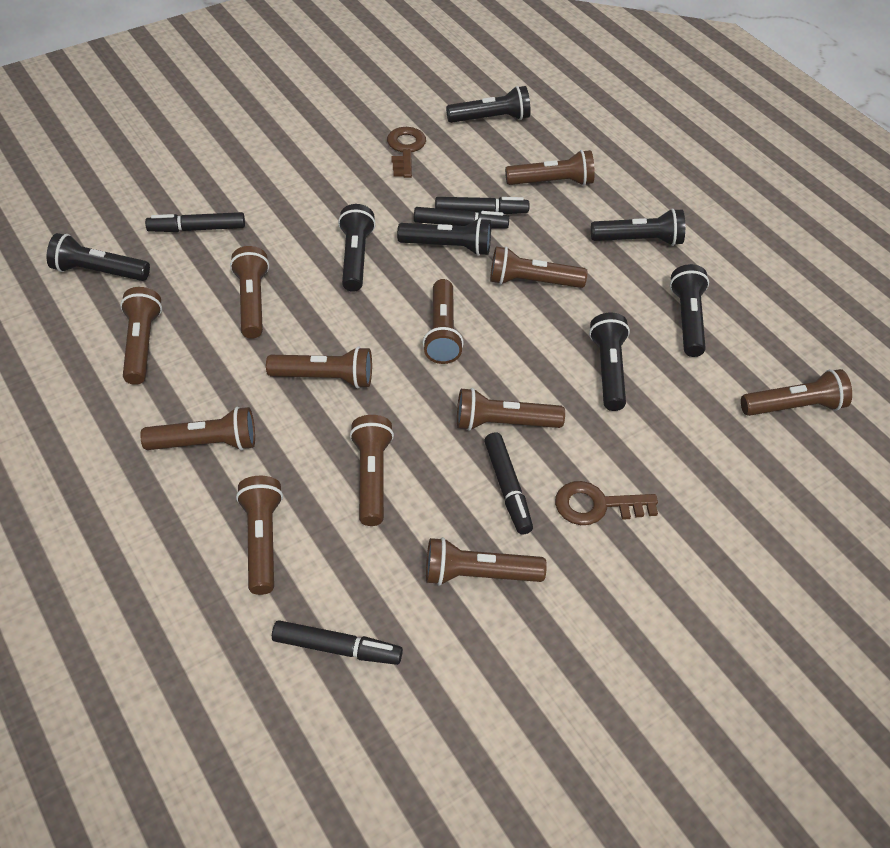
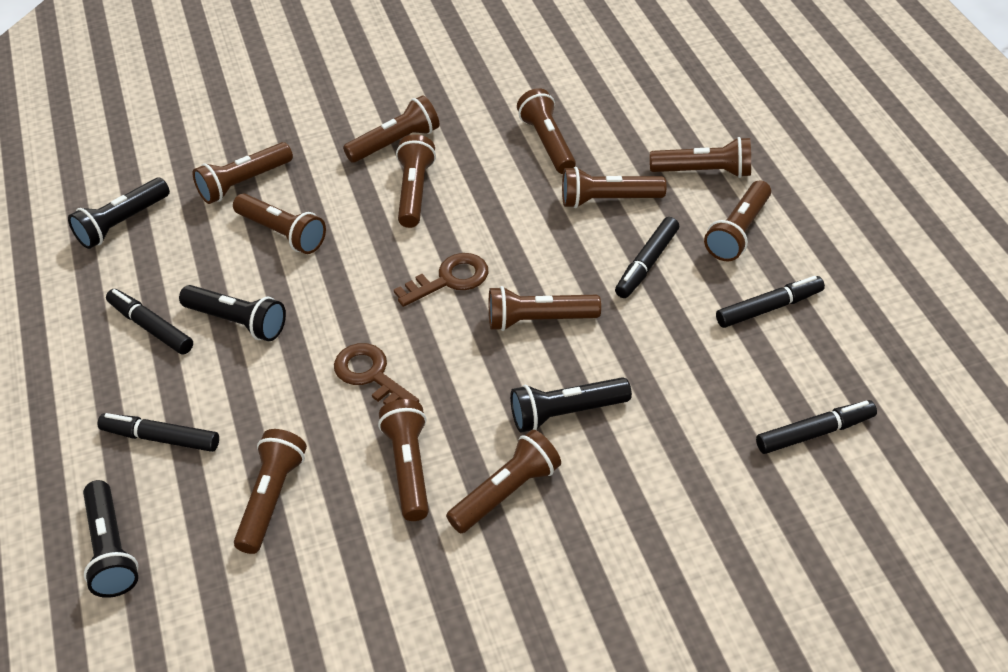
black flashlight: [47,233,150,281] [338,204,376,292] [397,218,491,256] [446,86,530,123] [589,312,630,411] [591,208,685,246] [670,264,709,357] = 7 -> [68,178,170,249] [83,480,138,598] [179,285,286,341] [510,377,632,433] = 4

